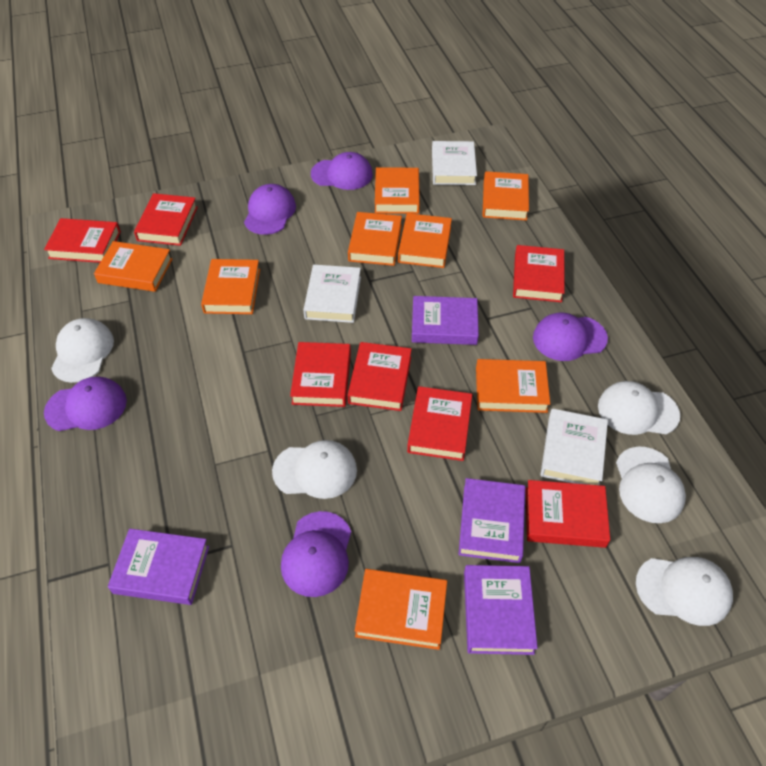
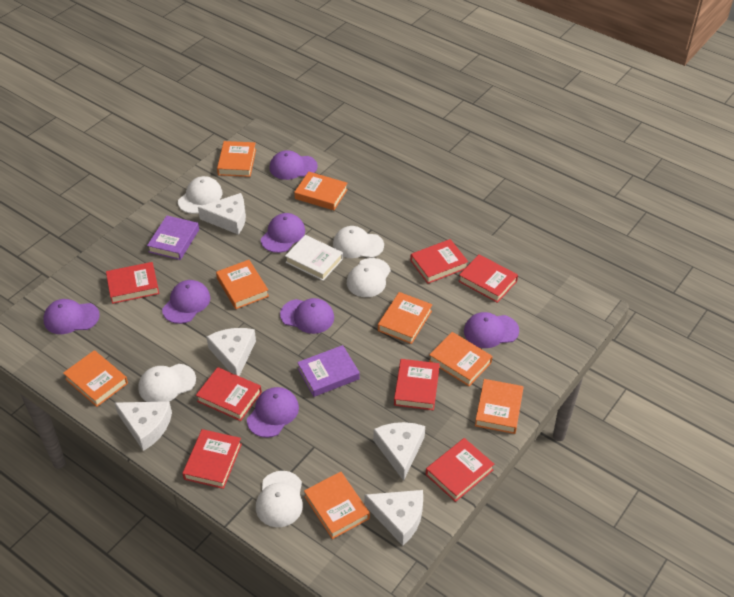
purple book: [108,529,209,605] [412,296,479,345] [458,478,525,563] [464,565,538,655] = 4 -> [147,215,199,260] [297,345,360,397] = 2
purple cap: [44,377,127,431] [244,184,296,235] [281,511,351,597] [311,152,373,190] [533,313,608,361] = 5 -> [43,299,100,334] [162,280,210,324] [247,387,299,438] [261,213,305,253] [269,150,318,180] [280,298,334,334] [464,312,519,348] = 7
white book: [303,265,361,323] [432,141,477,185] [540,408,608,485] = 3 -> [285,235,343,281] = 1
white cheese: none = 0 -> [115,401,172,451] [198,193,246,235] [206,328,256,376] [365,490,423,546] [373,422,425,481] = 5

